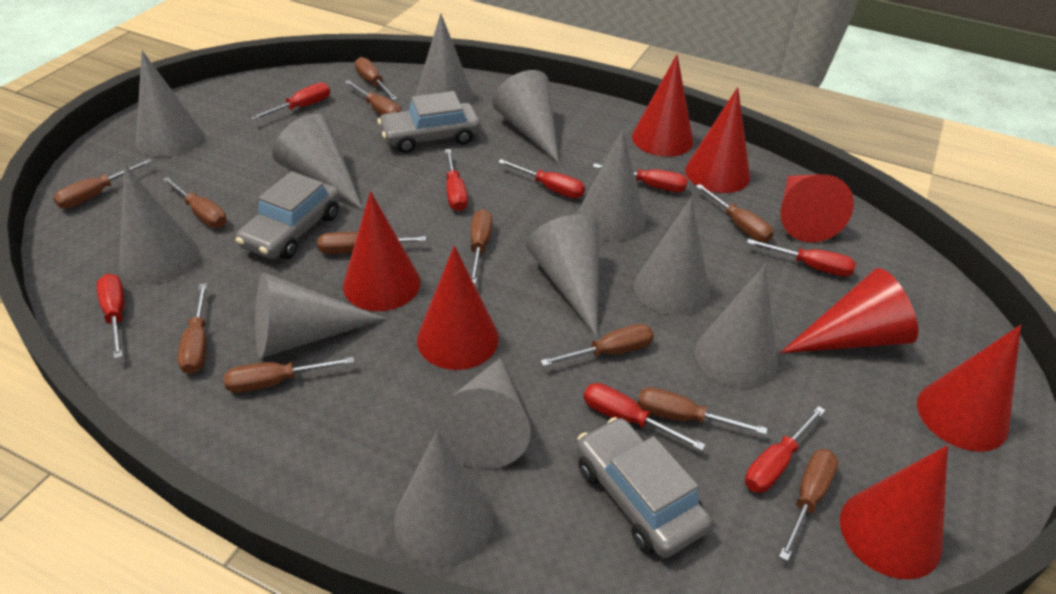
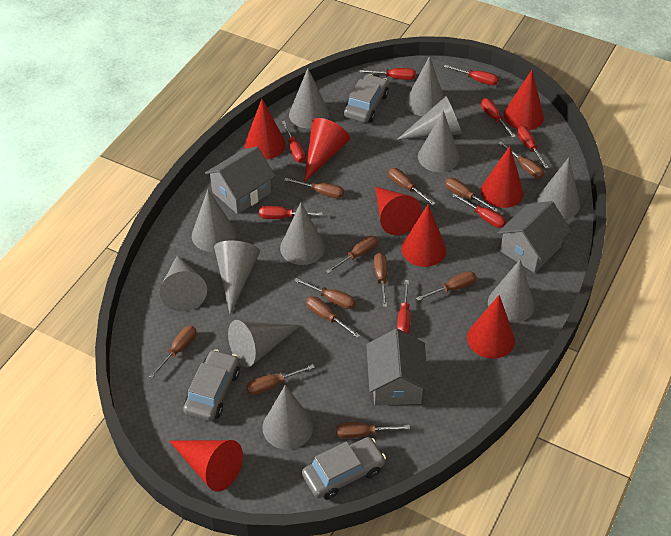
grey house: none = 0 -> [205,146,275,214] [366,329,429,405] [497,201,571,273] = 3

